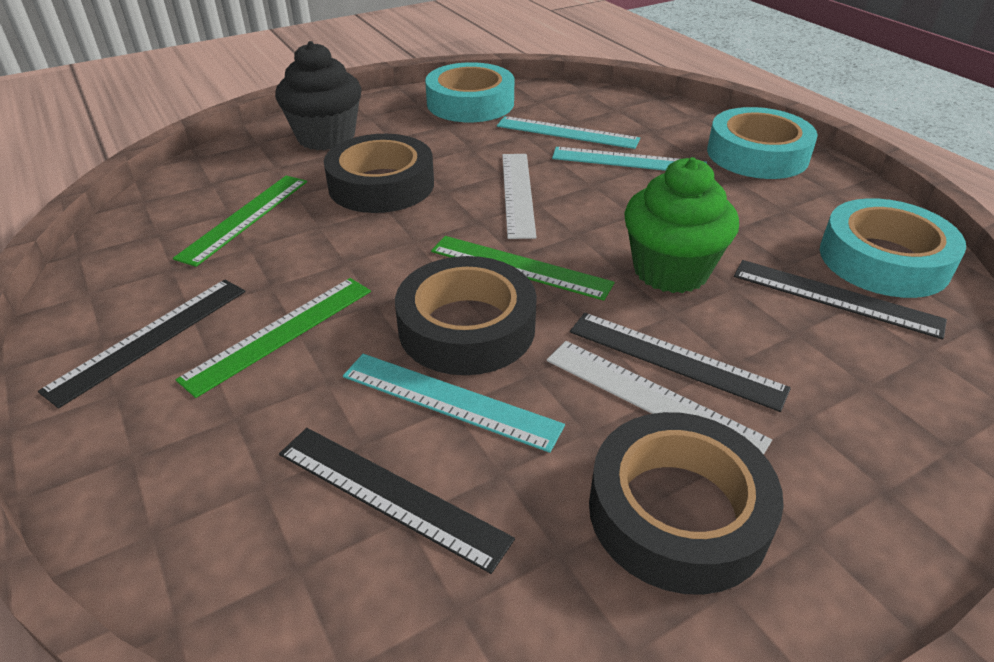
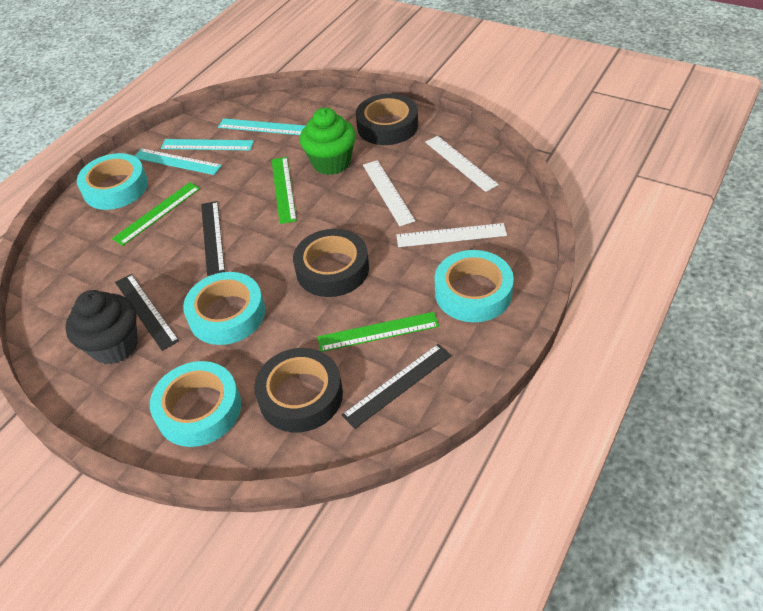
black ruler: [38,279,245,408] [279,428,515,574] [570,313,791,412] [734,260,947,339] = 4 -> [115,274,179,351] [201,201,225,276] [342,344,452,429] = 3
turquoise tape: [425,62,514,122] [707,107,818,179] [820,198,966,298] = 3 -> [77,153,148,210] [150,361,241,447] [183,272,265,345] [435,250,514,322] = 4
white ruler: [502,154,536,239] [547,341,772,455] = 2 -> [363,160,415,226] [397,223,507,247] [425,136,499,192] = 3

